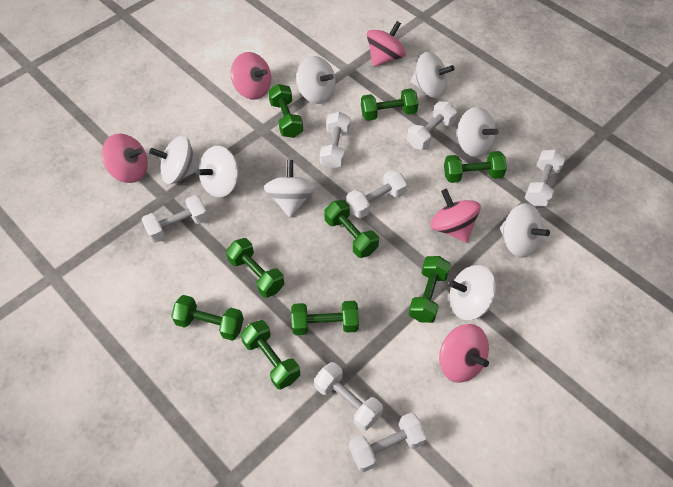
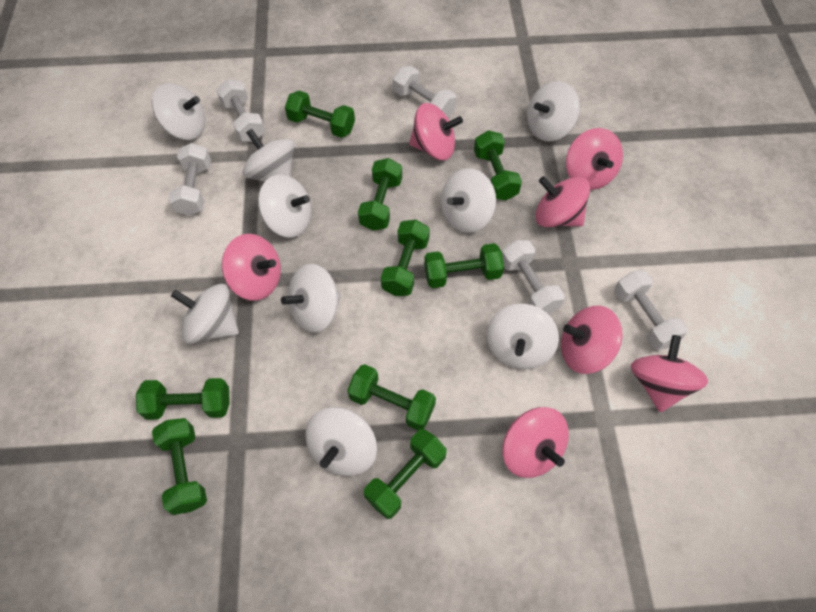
pink spinning top: [101,134,148,183] [231,52,271,100] [367,21,406,67] [430,189,481,243] [439,324,489,383] = 5 -> [222,234,281,301] [409,103,463,160] [502,407,569,478] [535,176,590,227] [561,306,622,374] [566,128,623,190] [631,335,708,412] = 7
white dumbbell: [141,195,208,243] [314,362,383,431] [320,112,350,169] [346,170,407,218] [349,412,427,472] [407,101,457,150] [525,150,565,206] = 7 -> [169,143,211,216] [216,79,265,142] [393,66,456,118] [502,240,565,315] [614,270,688,350] = 5
white spinning top: [149,136,199,184] [196,146,239,198] [264,160,316,217] [296,56,336,104] [411,52,455,98] [449,265,496,320] [457,107,498,157] [500,203,550,258] = 8 -> [152,83,205,140] [171,284,239,344] [242,129,295,182] [258,174,312,238] [281,264,341,333] [305,407,377,476] [441,168,496,233] [487,304,559,369] [527,81,580,142] = 9

